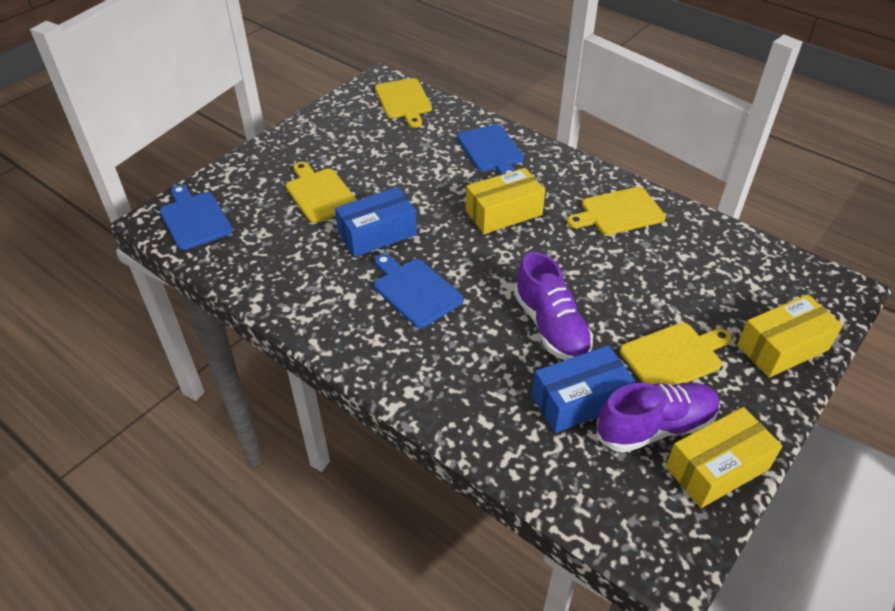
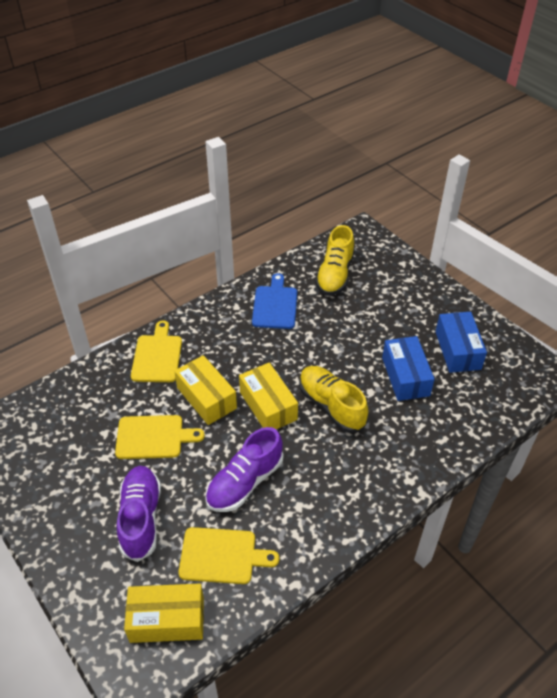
blue cutting board: [160,185,233,250] [374,254,464,328] [457,124,524,175] = 3 -> [252,273,297,329] = 1
yellow cutting board: [286,162,357,223] [375,78,432,128] [567,187,666,235] [620,323,732,385] = 4 -> [115,415,205,459] [131,320,182,382] [178,527,279,584] = 3
yellow shoe: none = 0 -> [299,366,368,433] [315,225,355,296] = 2

